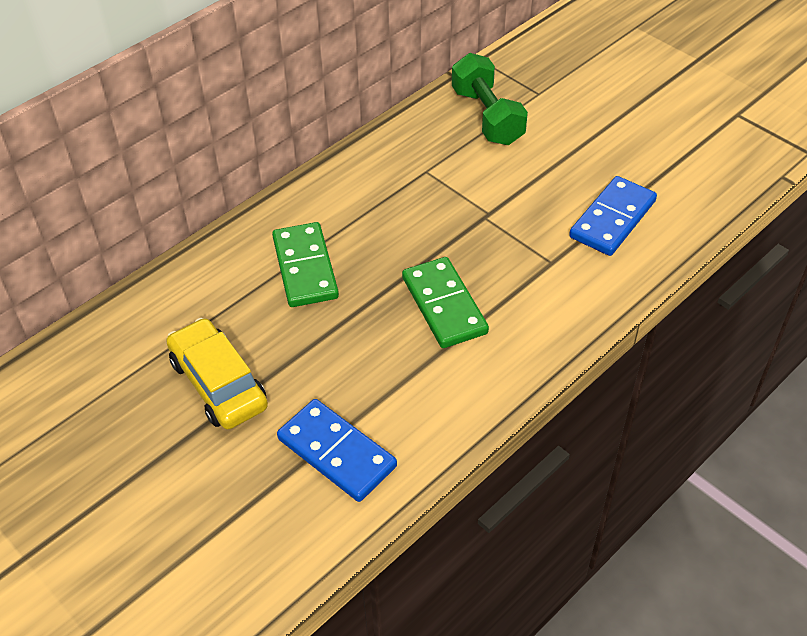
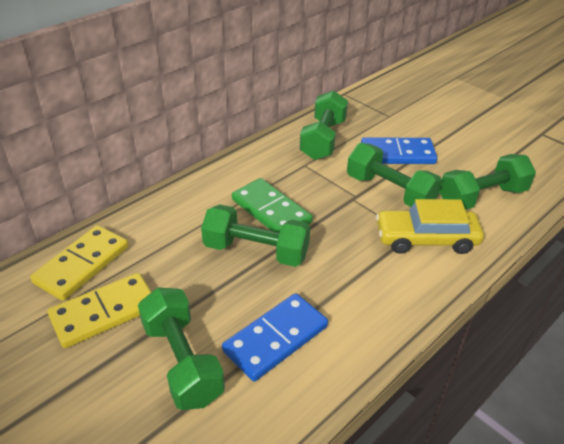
green domino: [272,222,339,307] [402,257,489,348] = 2 -> [232,178,313,233] = 1
green dumbbell: [452,53,528,145] = 1 -> [138,288,225,410] [201,204,310,267] [300,90,348,160] [347,143,442,207] [440,154,536,210] = 5
yellow domino: none = 0 -> [30,225,128,301] [48,273,151,348] = 2

